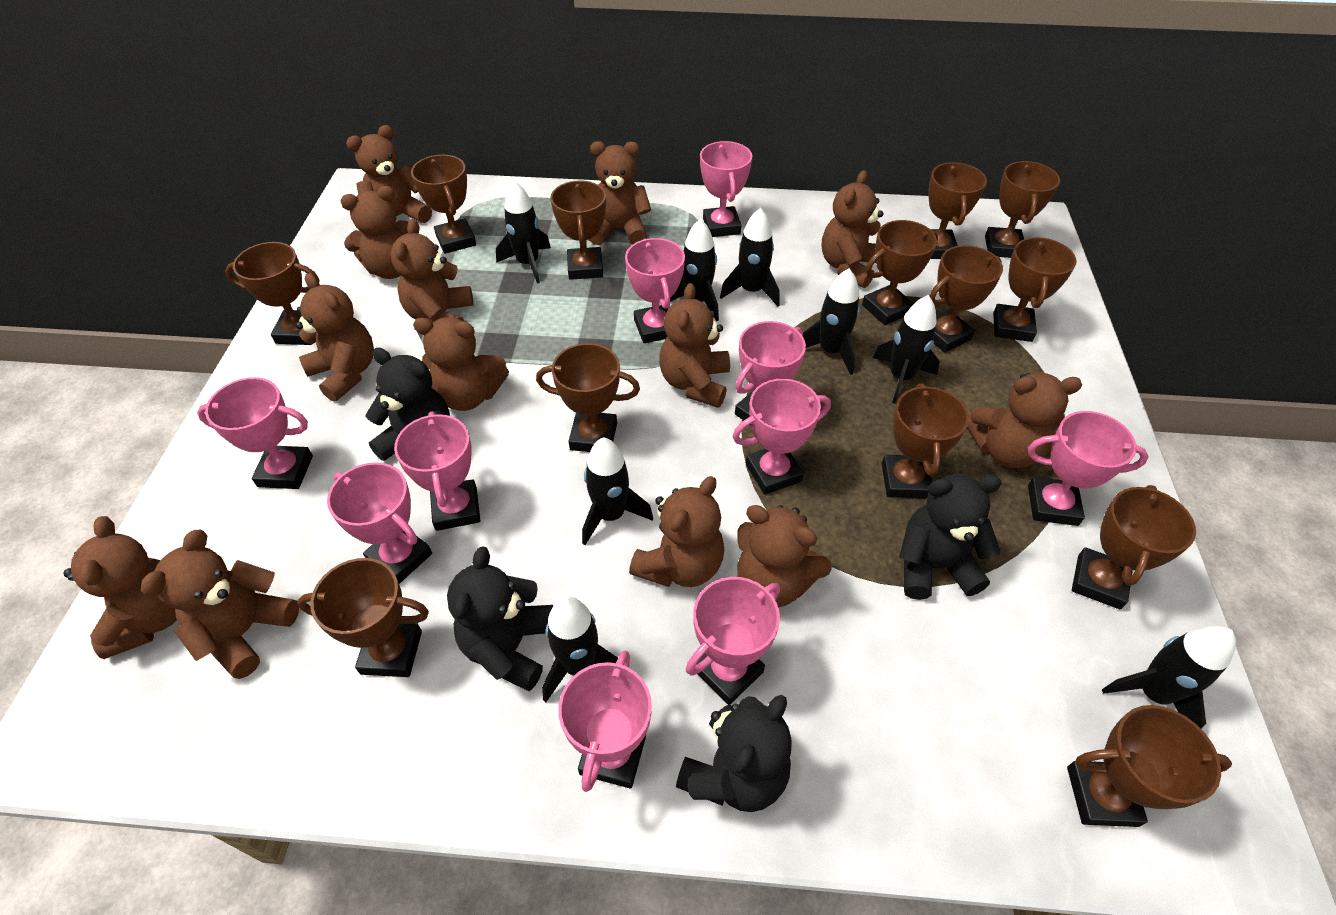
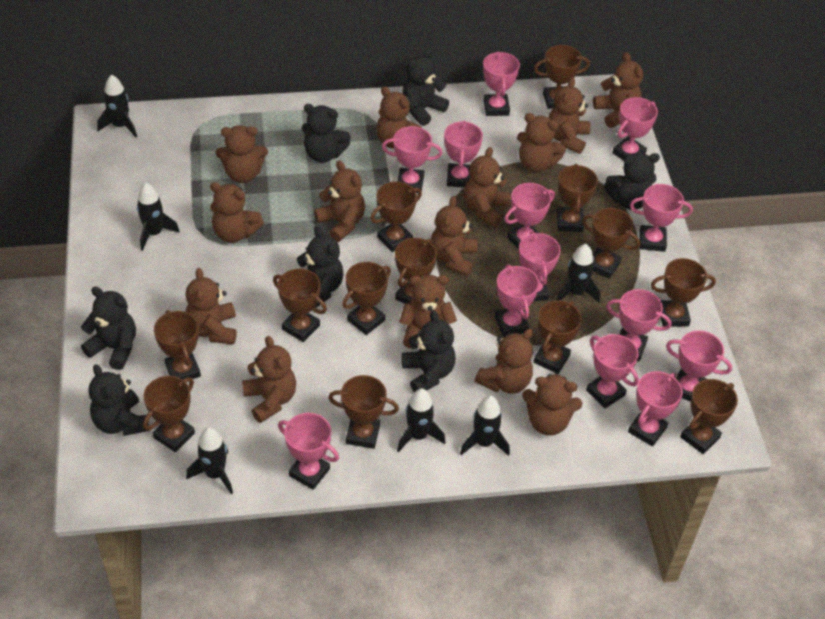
black rocket: [496,181,551,284] [542,596,618,703] [582,437,653,545] [670,218,719,322] [720,208,780,307] [803,269,860,375] [873,295,940,404] [1102,626,1236,729] = 8 -> [97,75,137,138] [137,183,180,251] [186,427,233,494] [397,388,446,452] [460,396,510,456] [556,244,600,302] = 6
black teddy bear: [365,347,450,461] [447,547,553,691] [676,695,792,812] [899,474,1002,600] = 4 -> [81,286,136,370] [88,364,150,436] [297,226,344,308] [301,104,351,163] [402,49,449,126] [402,310,456,392] [604,153,660,210] = 7
brown teddy bear: [63,516,177,659] [141,530,299,679] [296,273,374,402] [341,186,408,279] [346,125,432,223] [390,219,473,323] [413,317,509,411] [589,141,651,245] [629,476,724,587] [659,283,730,408] [737,505,832,607] [822,170,884,288] [967,373,1082,468] = 13 -> [185,268,237,345] [210,182,264,243] [216,125,268,183] [242,336,296,423] [314,160,365,242] [376,86,422,149] [399,275,457,349] [431,196,478,276] [464,147,511,227] [475,329,533,394] [517,113,566,173] [522,373,582,435] [548,77,590,154] [593,52,643,128] = 14
pink trophy: [197,377,313,489] [327,462,432,584] [394,412,481,531] [558,651,652,792] [625,238,685,343] [686,577,780,705] [700,141,752,237] [733,379,831,495] [735,321,806,425] [1028,411,1149,526] = 10 -> [278,413,339,490] [382,126,442,193] [444,120,483,188] [483,51,520,116] [495,264,539,337] [504,183,555,249] [519,231,561,302] [586,334,639,409] [606,289,672,362] [612,97,658,161] [628,371,683,447] [630,184,693,252] [666,330,732,402] = 13

